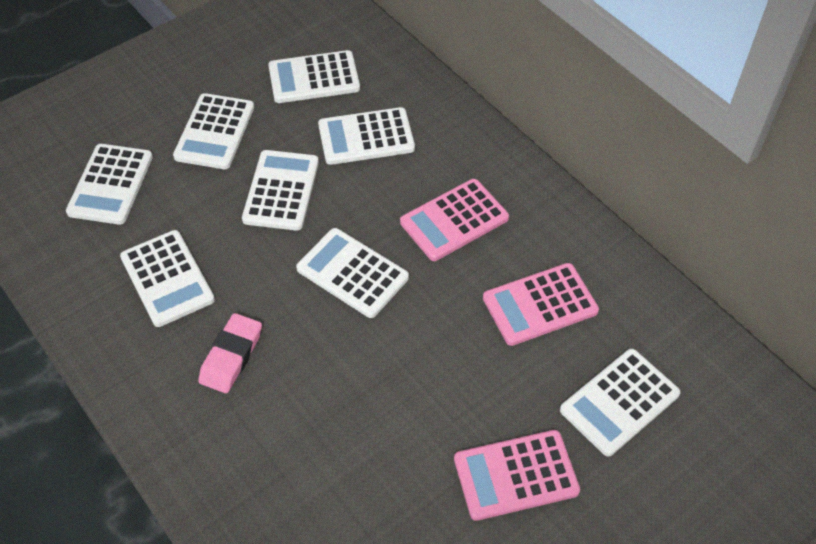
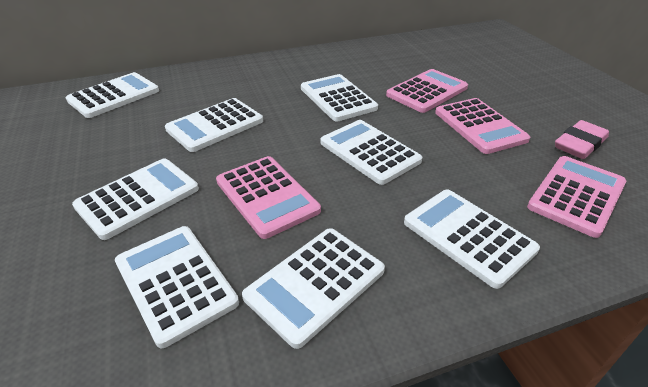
pink calculator: [400,179,509,261] [454,430,580,521] [483,263,599,346] = 3 -> [216,156,321,239] [386,69,468,113] [435,98,530,154] [527,156,626,238] = 4

